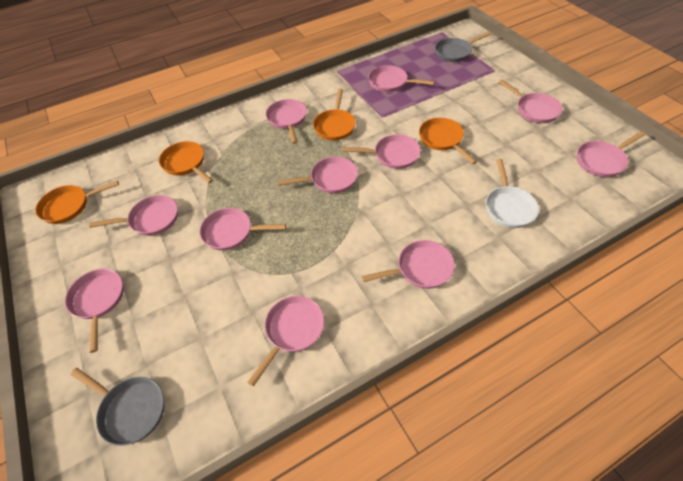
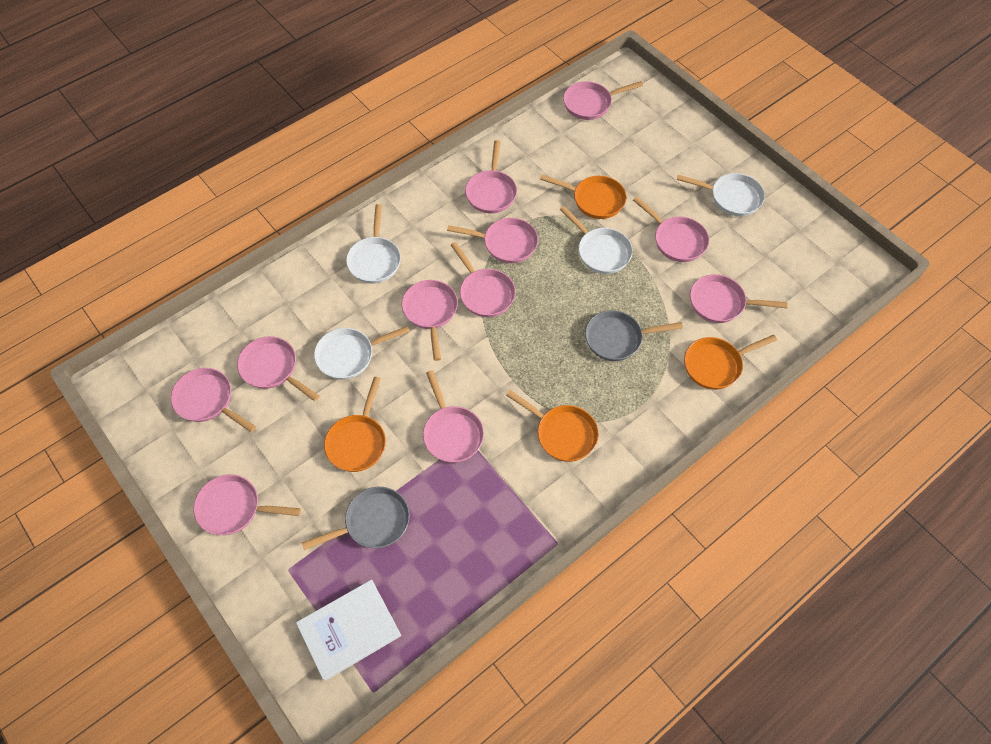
white book: none = 0 -> [296,580,401,681] = 1
white pan: [486,159,539,228] = 1 -> [314,326,410,380] [346,204,401,284] [560,206,633,274] [677,173,765,216] = 4

